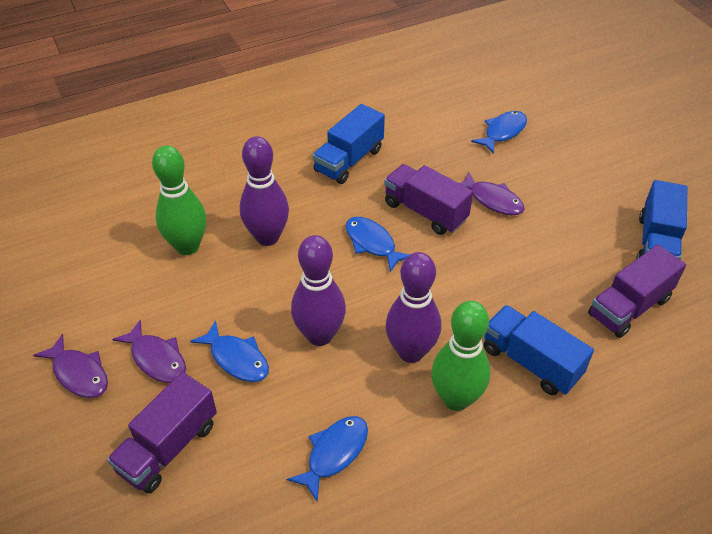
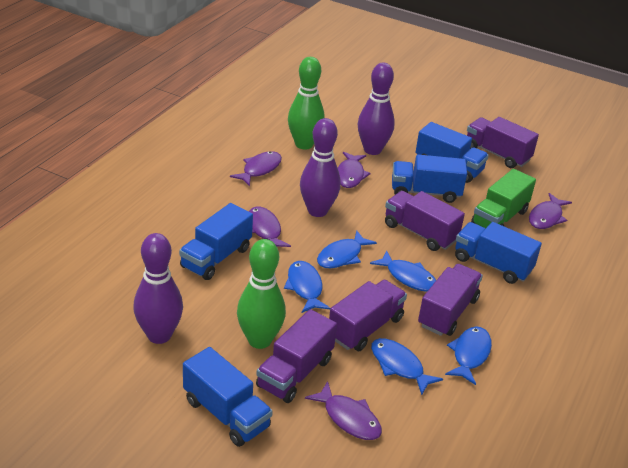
blue fish: [190,320,269,382] [287,416,368,502] [346,217,411,272] [471,111,527,154] = 4 -> [284,261,330,313] [317,230,377,268] [370,250,436,292] [371,338,443,395] [445,326,492,385] = 5
blue truck: [312,104,385,184] [484,305,594,395] [636,180,687,260] = 3 -> [179,203,253,280] [183,347,273,447] [392,155,467,203] [416,122,489,183] [455,222,542,284] = 5
green truck: none = 0 -> [471,169,536,228] = 1
purple fish: [33,334,108,398] [112,320,186,383] [459,171,525,216] = 3 -> [230,151,282,186] [249,207,291,247] [305,381,382,440] [338,152,371,188] [529,193,572,229] = 5
purple truck: [107,372,217,493] [384,164,473,235] [588,245,686,338] = 3 -> [256,309,337,403] [329,280,407,351] [385,191,465,251] [418,264,483,336] [467,117,539,168] = 5

